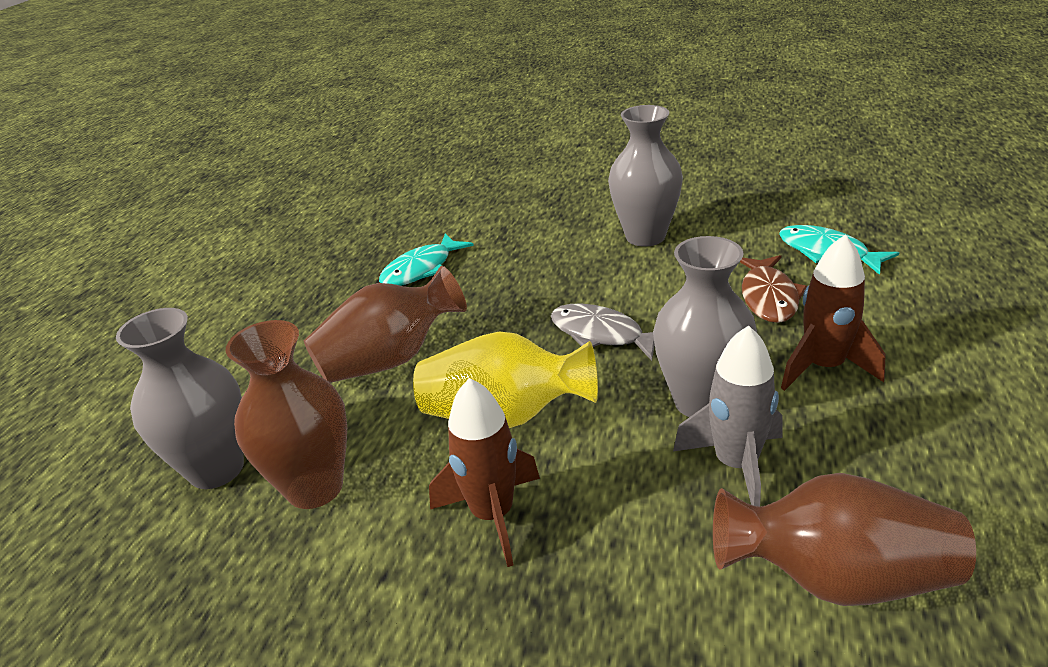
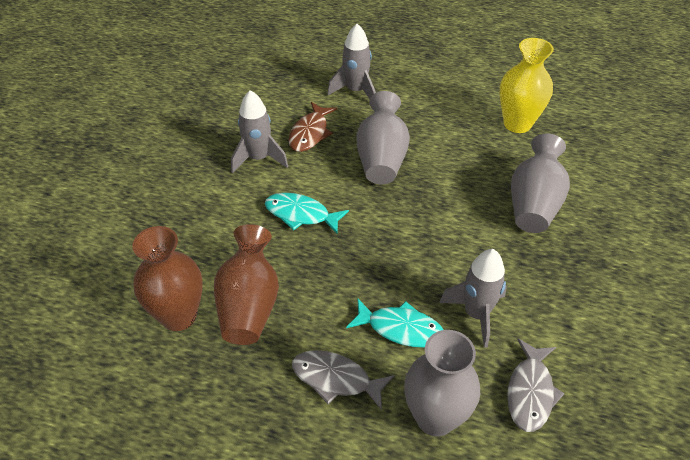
brown rocket: [429,378,540,567] [781,234,886,391] = 2 -> none = 0
brown vase: [225,320,347,509] [304,266,467,383] [713,473,976,606] = 3 -> [132,226,203,331] [214,224,279,345] = 2
grey fish: [551,304,655,361] = 1 -> [292,350,394,410] [507,338,565,432] = 2
grey rocket: [673,325,783,506] = 1 -> [231,90,288,173] [327,24,376,99] [439,249,507,348] = 3

